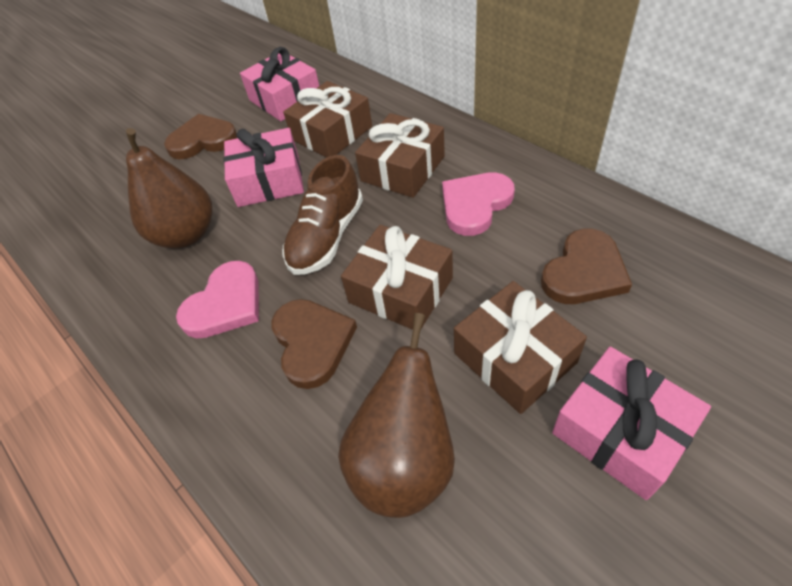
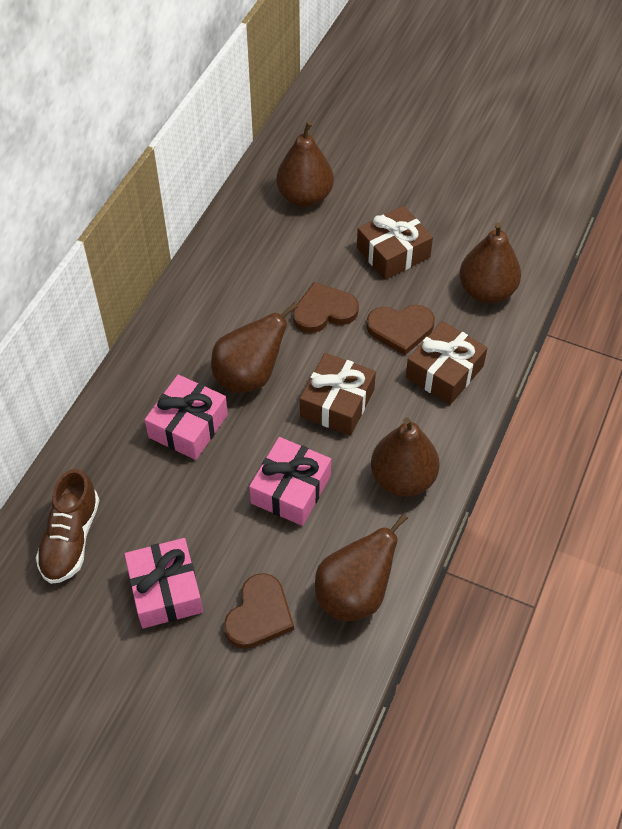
brown gift: [283,81,372,157] [341,225,453,330] [355,113,445,198] [454,281,587,414] = 4 -> [300,353,376,436] [357,206,433,280] [406,321,487,405] = 3
brown pear: [126,128,213,249] [338,313,455,518] = 2 -> [211,302,298,393] [276,122,334,207] [315,514,408,621] [371,417,440,497] [459,222,521,303] = 5
pink heart: [176,261,259,338] [442,172,515,236] = 2 -> none = 0

